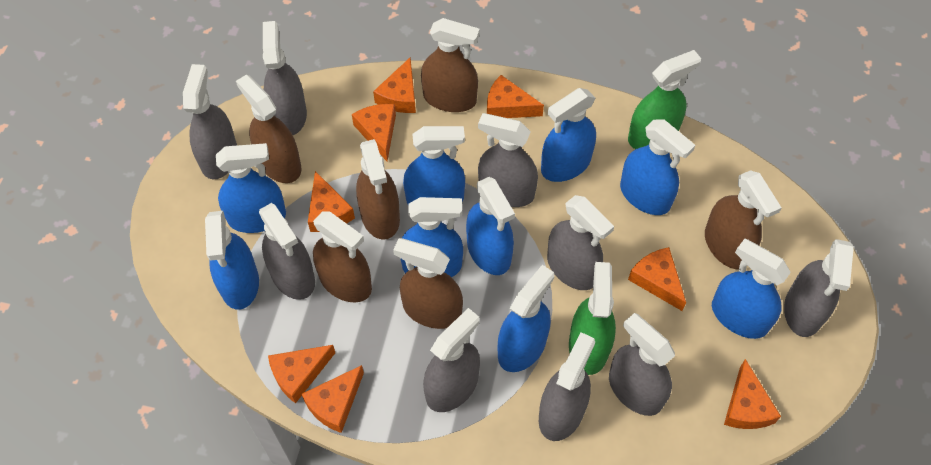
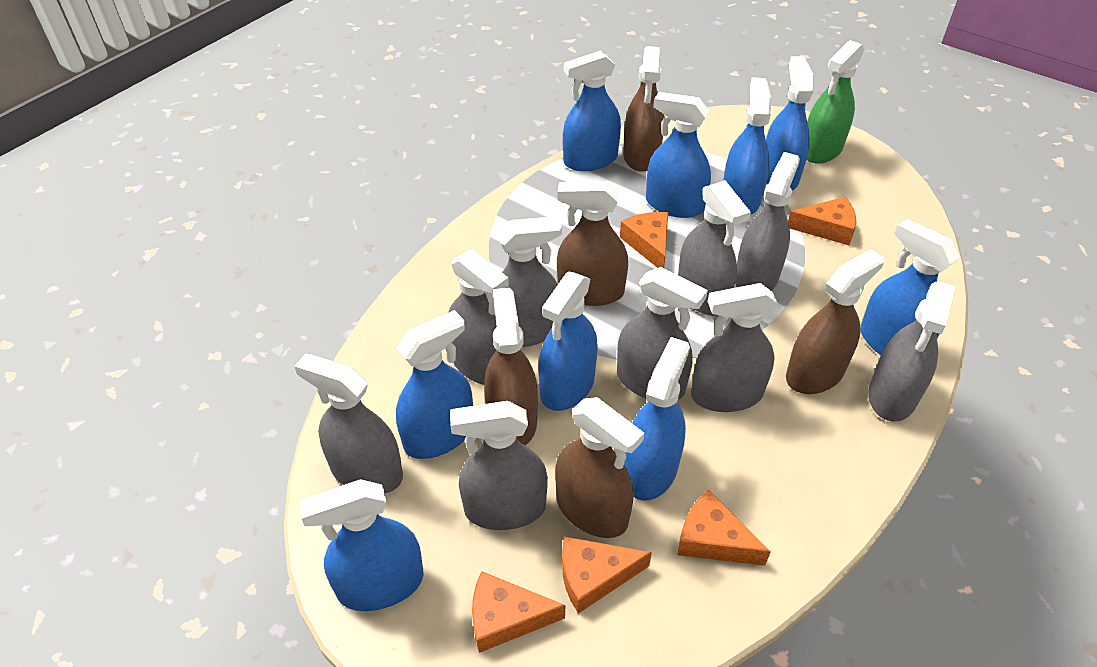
brown spray bottle: [236,75,301,183] [313,211,372,303] [356,139,400,240] [393,238,463,329] [421,18,480,112] [705,170,782,269] = 6 -> [484,288,538,445] [555,397,645,538] [557,181,628,306] [623,46,664,172] [786,249,884,394] = 5
green spray bottle: [569,262,616,375] [628,50,701,149] = 2 -> [807,40,864,164] = 1
orange cheese: [268,345,335,404] [301,365,364,433] [308,171,355,232] [352,104,396,161] [373,58,416,113] [487,75,544,118] [628,247,686,311] [724,359,781,429] = 8 -> [472,571,565,653] [562,537,652,613] [620,212,668,268] [678,490,771,566] [788,197,856,245] = 5

